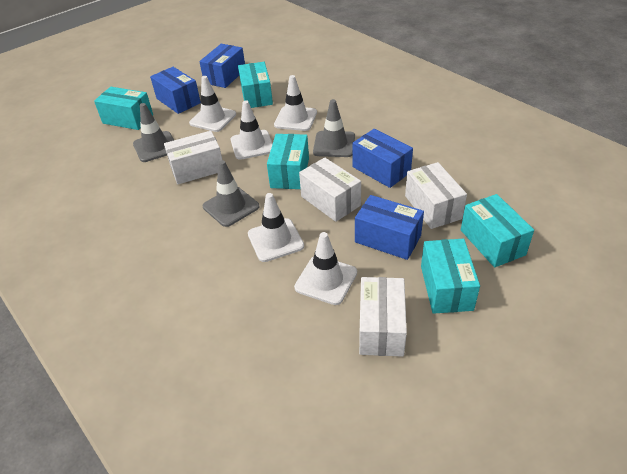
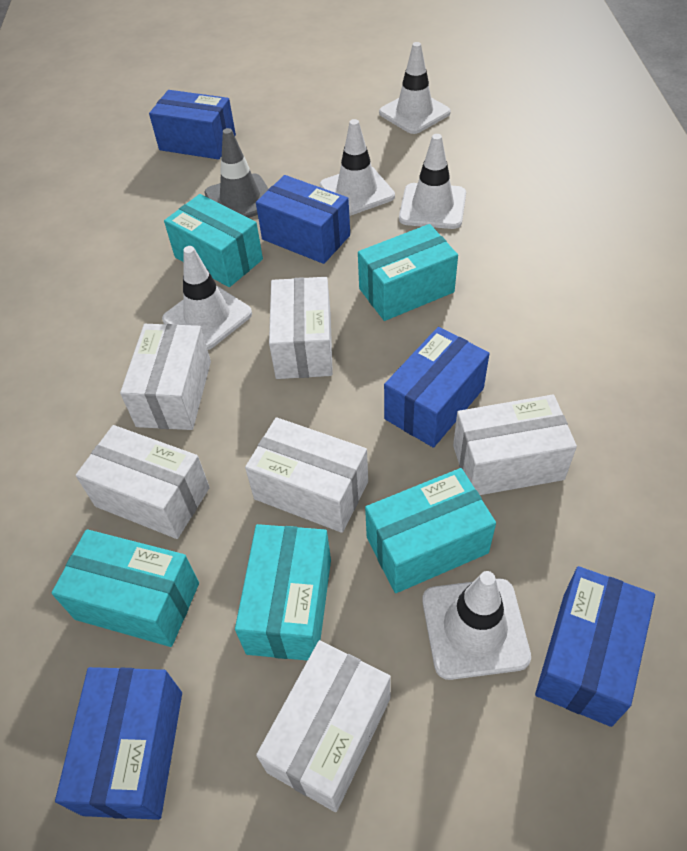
blue box: [150,67,201,114] [199,44,245,88] [352,129,413,188] [355,195,424,260] = 4 -> [55,667,182,820] [149,90,236,159] [256,175,350,264] [384,327,490,448] [535,566,655,727] = 5
grey traffic cone: [133,103,174,162] [203,160,259,227] [313,99,355,157] = 3 -> [204,128,269,218] = 1
white box: [164,131,222,184] [299,157,361,222] [359,277,407,357] [405,162,467,229] = 4 -> [76,425,210,539] [120,324,211,430] [245,417,368,533] [256,640,391,812] [269,277,333,379] [453,395,577,495] = 6

